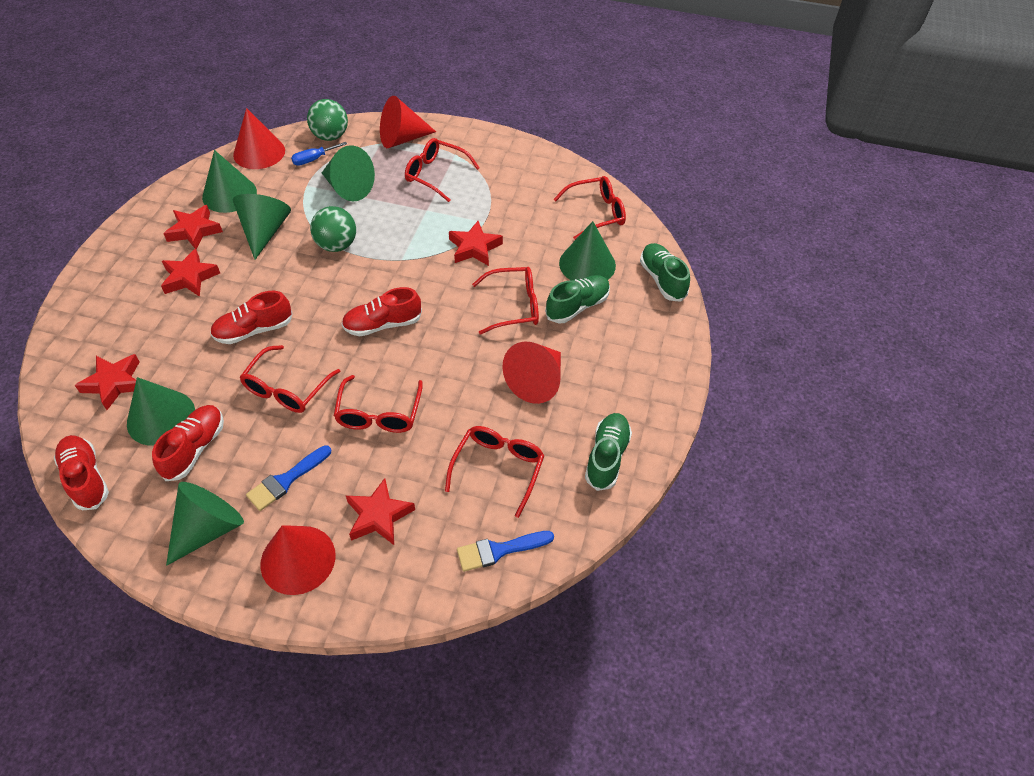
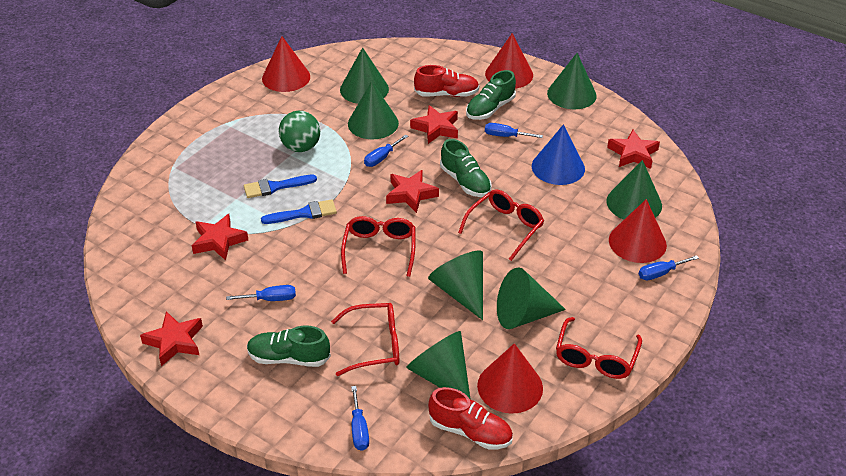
blue cone: none = 0 -> [532,125,585,185] = 1
blue screwdriver: [291,142,347,166] = 1 -> [226,285,296,301] [351,386,369,451] [364,135,408,167] [485,123,543,138] [639,255,699,280] = 5
green ball: [307,99,348,141] [310,206,356,252] = 2 -> [279,111,320,152] = 1
green cone: [127,377,195,446] [166,482,244,566] [202,150,257,213] [233,194,291,260] [322,145,375,201] [559,221,616,280] = 6 -> [340,47,389,104] [348,81,399,139] [406,331,470,399] [428,250,483,320] [497,267,566,329] [547,53,597,109] [606,160,662,220] = 7
red glasses: [239,345,341,413] [334,375,423,433] [405,138,479,202] [445,426,545,518] [472,267,539,335] [554,176,626,240] = 6 -> [331,303,399,376] [341,216,416,277] [458,189,544,261] [556,317,642,379] = 4
red shoe: [54,435,109,510] [152,405,224,481] [210,291,293,344] [342,287,422,336] = 4 -> [414,65,479,97] [428,387,513,450] = 2

